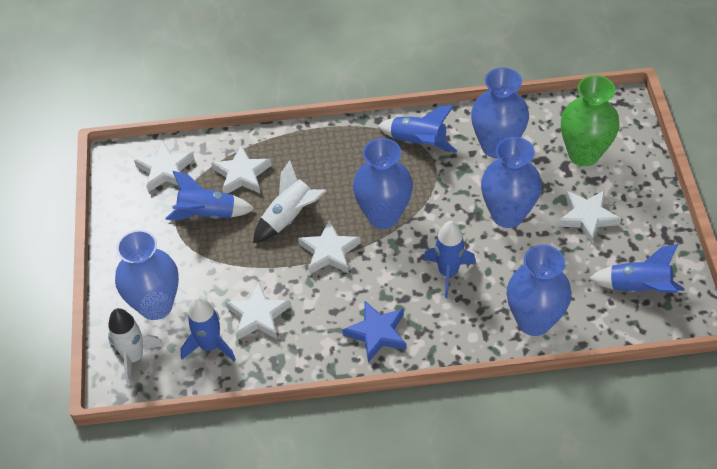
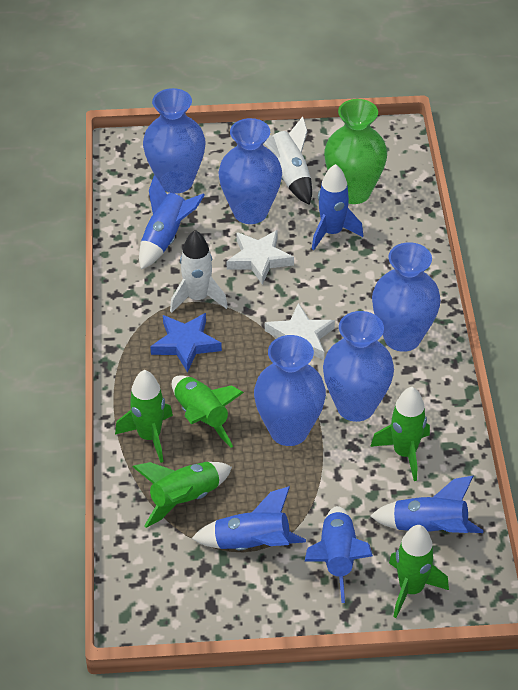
green rocket: none = 0 -> [115,370,173,463] [133,462,232,528] [172,375,244,448] [370,387,430,481] [389,525,449,618] = 5
white star: [134,141,194,192] [211,145,272,194] [226,282,291,340] [298,219,361,274] [558,190,621,244] = 5 -> [227,230,294,285] [265,303,335,360] = 2

